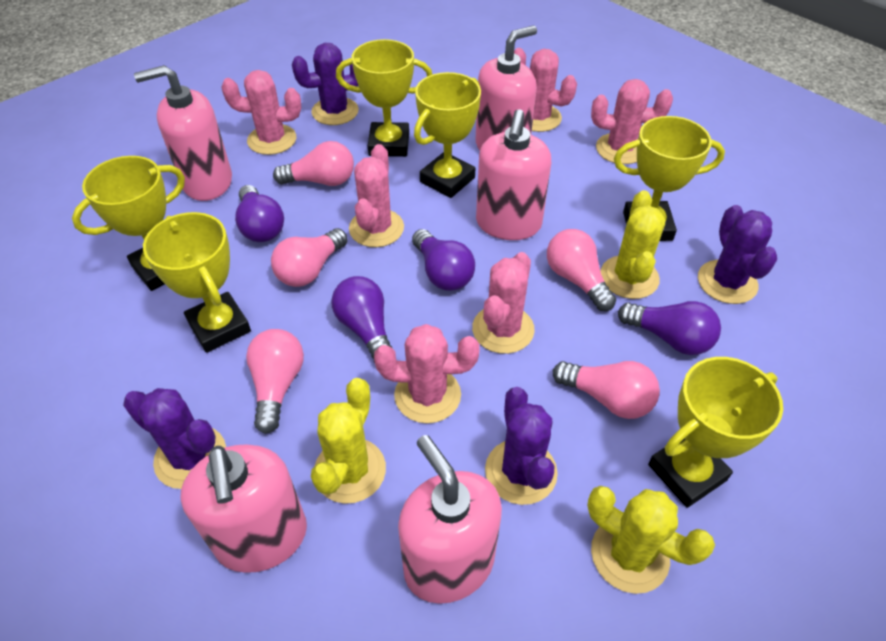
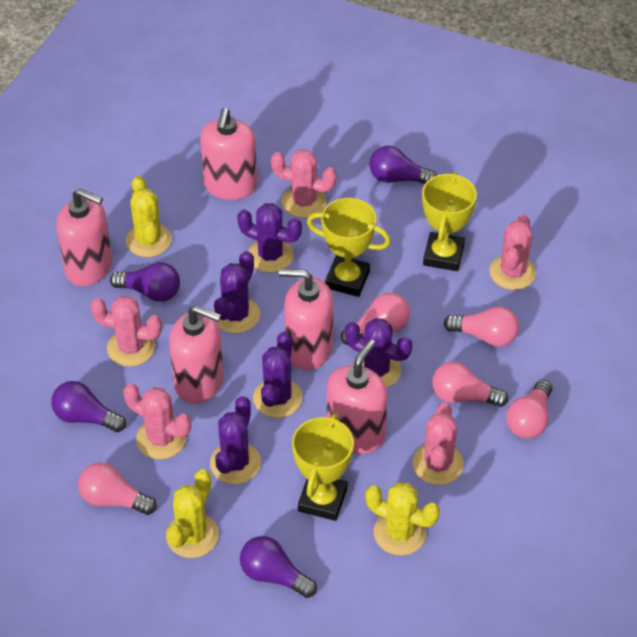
pink cactus: [221,70,301,155] [349,144,404,247] [374,324,480,423] [472,252,535,354] [514,48,577,132] [591,79,673,164] = 6 -> [90,296,162,367] [123,384,191,459] [271,149,337,218] [413,403,464,485] [490,215,536,290] = 5
purple cactus: [123,388,226,489] [292,43,359,125] [485,387,558,505] [698,205,777,304] = 4 -> [210,396,261,484] [213,251,260,333] [237,203,302,272] [253,332,303,418] [345,318,412,388] = 5
yellow trophy: [72,156,185,291] [143,212,251,353] [336,39,432,157] [414,72,481,198] [614,116,725,241] [648,357,783,508] = 6 -> [292,413,354,521] [307,198,391,297] [422,172,477,271] = 3

